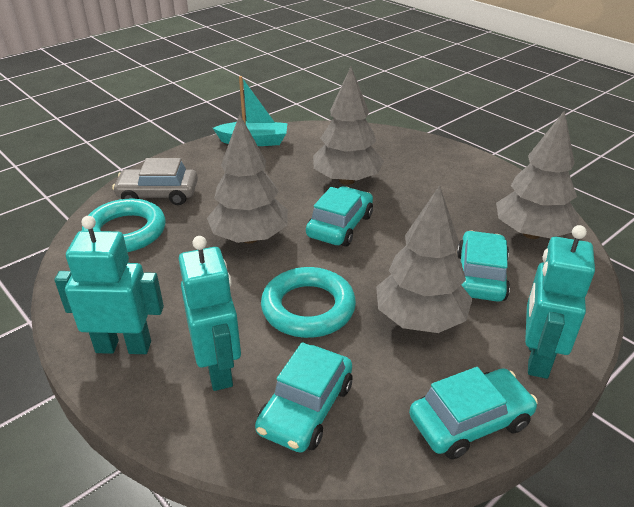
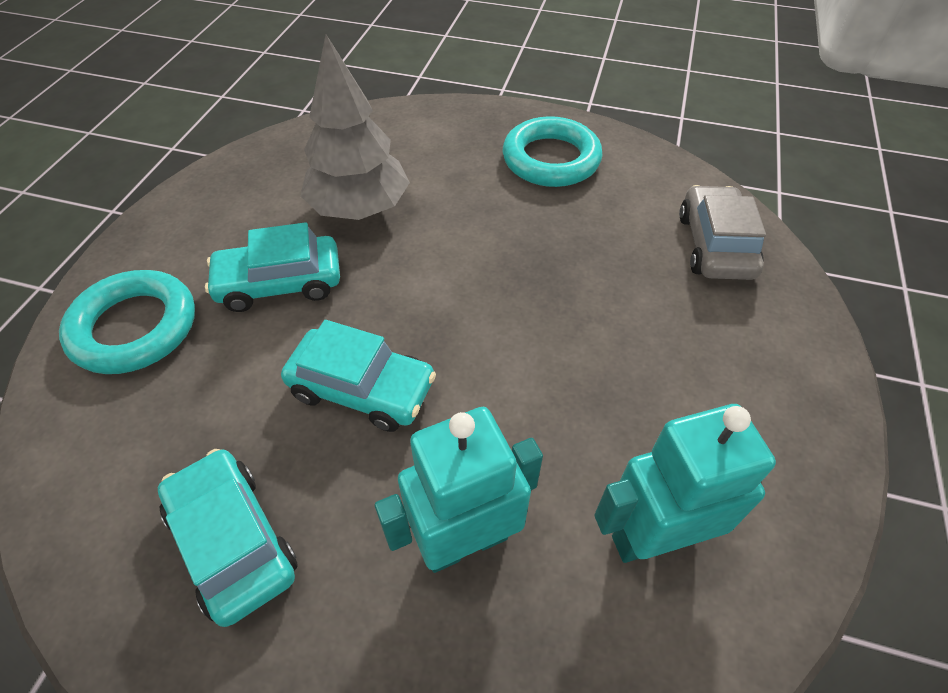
grey tree: [207,114,288,243] [313,67,384,185] [376,185,472,333] [496,110,580,239] = 4 -> [300,35,410,220] = 1
turquoise boat: [213,76,287,146] = 1 -> none = 0
turquoise car: [255,342,352,453] [306,186,373,247] [409,367,538,459] [457,231,510,302] = 4 -> [158,449,298,627] [205,222,340,312] [281,320,436,432] = 3
turquoise robot: [54,216,164,354] [179,236,241,391] [525,225,595,379] = 3 -> [375,407,543,573] [594,404,776,563] = 2

